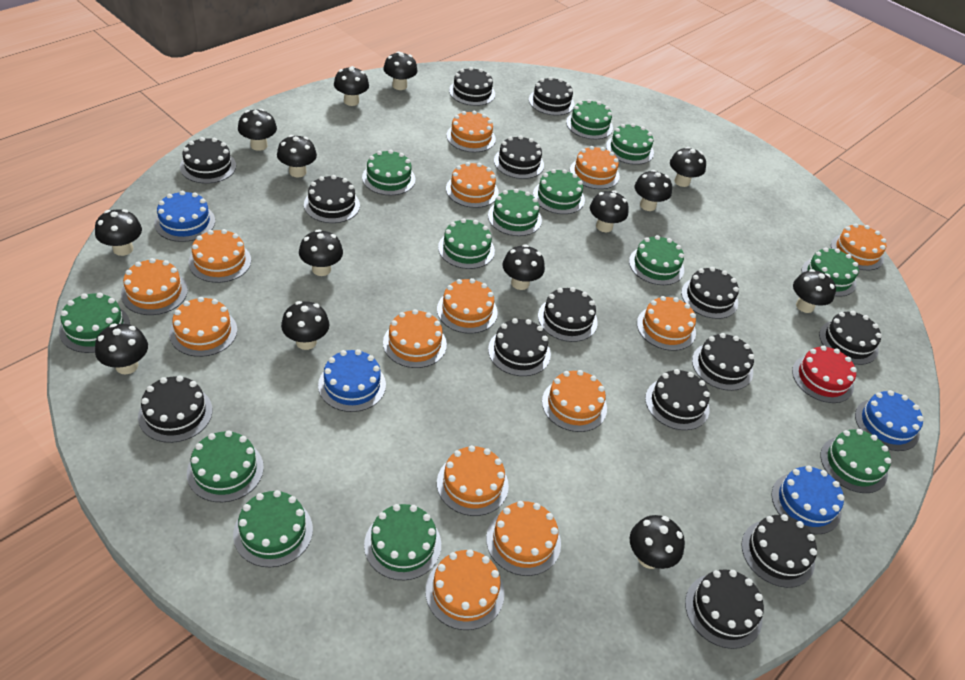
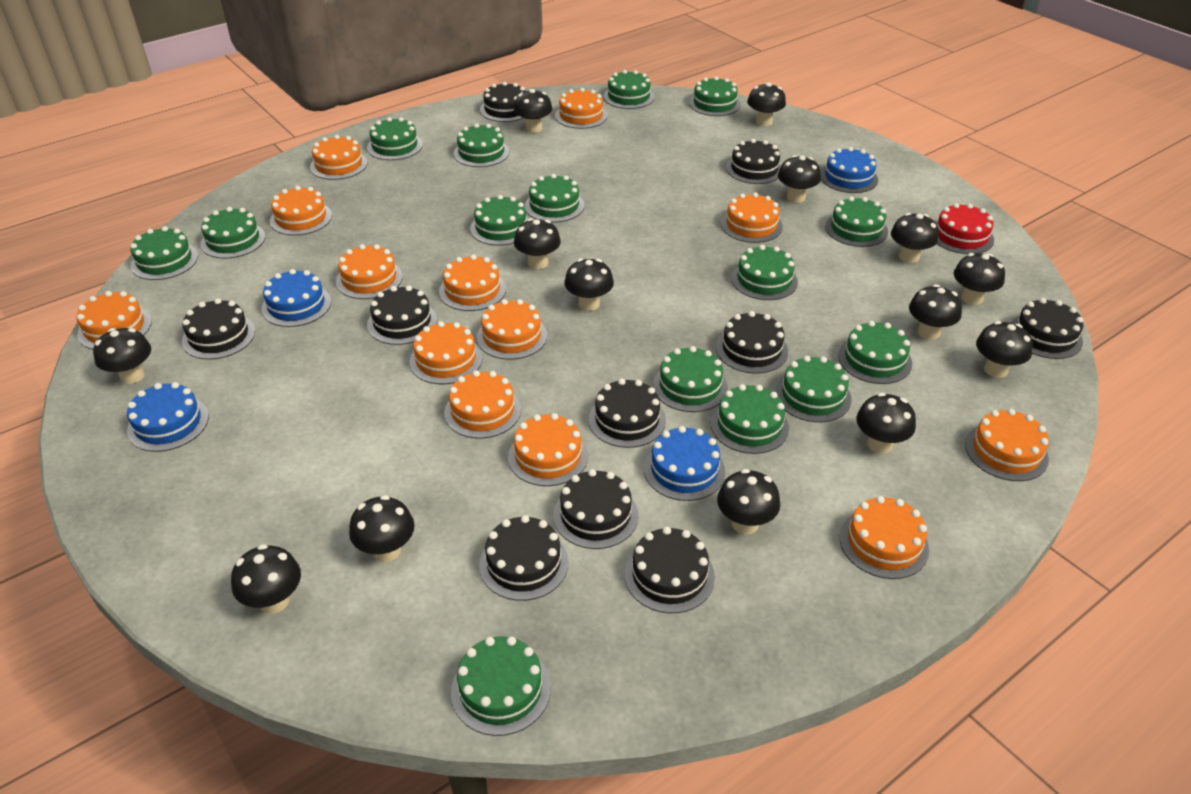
black cake: [138,375,212,443] [180,137,236,183] [304,175,360,223] [449,67,495,106] [488,318,551,376] [494,135,544,179] [529,77,575,115] [538,287,598,342] [645,369,710,430] [681,267,739,319] [685,569,764,649] [692,333,754,391] [741,514,817,588] [819,311,882,365] = 14 -> [182,298,255,359] [367,286,437,345] [479,515,568,601] [480,82,526,122] [553,469,638,549] [589,378,666,448] [625,527,715,613] [716,311,788,374] [726,139,781,184] [1011,298,1083,359] = 10
green cake: [59,293,130,353] [187,430,264,502] [233,490,313,567] [362,150,415,195] [364,504,441,580] [438,218,495,269] [488,188,542,236] [533,169,585,214] [566,99,613,139] [606,123,654,165] [629,235,684,285] [802,247,859,297] [820,429,891,493] = 13 -> [130,226,198,280] [200,207,265,259] [367,117,423,160] [451,636,551,736] [454,124,509,167] [470,195,528,246] [525,174,584,222] [604,70,654,109] [653,346,728,412] [689,76,741,116] [711,384,789,454] [731,245,798,300] [775,356,852,422] [825,196,888,247] [838,321,912,384] = 15
orange cake: [121,258,188,315] [169,297,237,357] [189,229,251,283] [383,309,447,368] [425,549,505,630] [437,278,498,334] [437,445,509,516] [446,111,496,152] [446,162,499,208] [486,501,561,576] [542,370,607,432] [570,146,620,189] [637,296,696,351] [831,223,886,270] = 14 -> [77,291,152,350] [270,186,332,236] [310,135,367,180] [336,244,403,299] [410,321,482,384] [439,255,506,311] [444,370,521,439] [477,299,547,360] [508,413,588,486] [555,88,607,129] [721,192,783,243] [840,496,929,579] [965,409,1049,481] = 13

